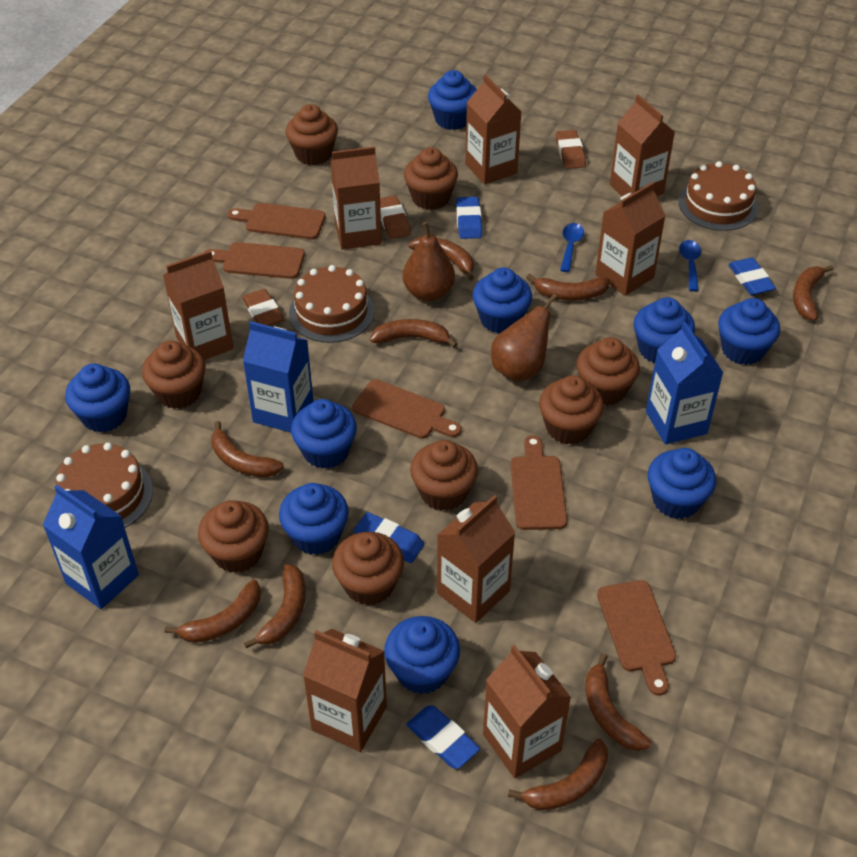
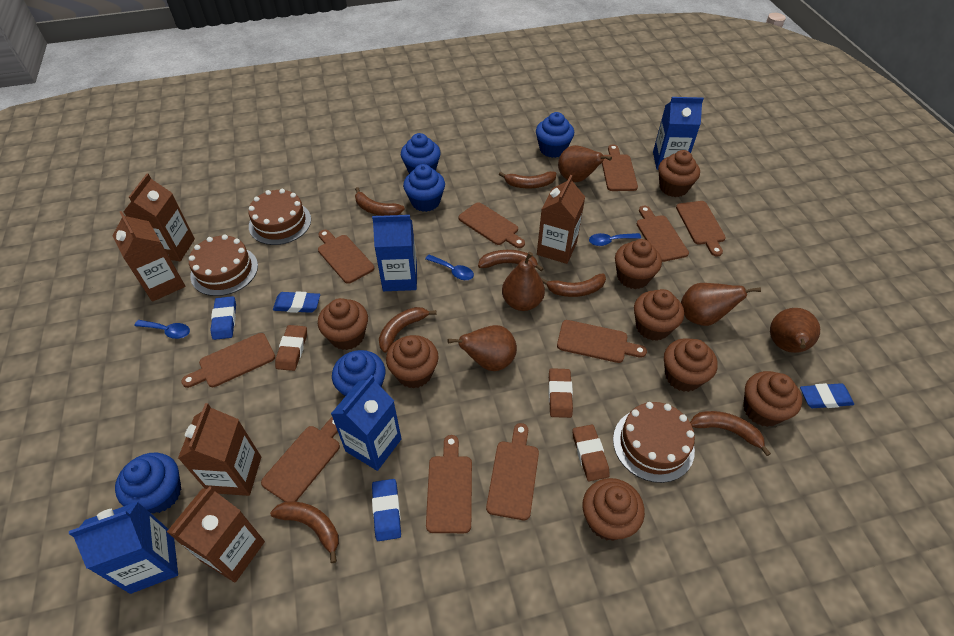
blue carton: [43,485,139,609] [243,321,313,433] [646,322,723,445] = 3 -> [69,502,178,594] [331,375,402,471] [372,215,417,291] [653,97,704,170] = 4
blue cupcake: [65,364,130,432] [279,483,349,555] [291,399,357,469] [384,616,460,694] [428,70,477,130] [472,267,532,333] [634,297,695,363] [648,448,716,519] [718,298,780,365] = 9 -> [115,453,181,513] [332,350,386,396] [401,133,441,174] [403,164,445,212] [536,112,574,158] = 5
blue spoon: [560,223,584,272] [679,240,701,291] = 2 -> [134,320,190,339] [425,255,474,280] [589,233,641,246] = 3
brown banana: [165,580,261,643] [211,421,284,477] [244,564,306,649] [370,319,457,348] [408,237,474,280] [508,739,608,810] [526,274,610,301] [586,653,651,751] [793,265,833,320] = 9 -> [270,501,339,563] [355,187,405,216] [379,307,437,353] [478,250,544,271] [499,171,556,188] [541,273,606,297] [690,411,771,456] = 7
brown carton: [163,250,234,360] [303,629,387,752] [331,146,382,250] [437,495,516,623] [465,75,521,185] [483,645,571,779] [595,182,666,296] [610,95,675,196] = 8 -> [113,211,185,302] [123,174,195,261] [167,486,265,582] [178,403,261,496] [537,175,585,264] = 5
brown cutting board: [205,242,305,279] [228,203,326,239] [352,379,462,439] [510,435,567,530] [597,580,676,696] = 5 -> [181,333,275,388] [261,417,340,502] [318,230,374,284] [426,435,472,533] [458,202,525,248] [486,423,539,520] [557,320,647,363] [602,144,638,191] [637,206,689,262] [676,201,726,257] = 10
brown pear: [403,222,455,301] [491,294,558,382] = 2 -> [447,325,517,371] [502,252,545,311] [558,145,612,182] [681,283,761,326] [770,308,820,353] = 5

